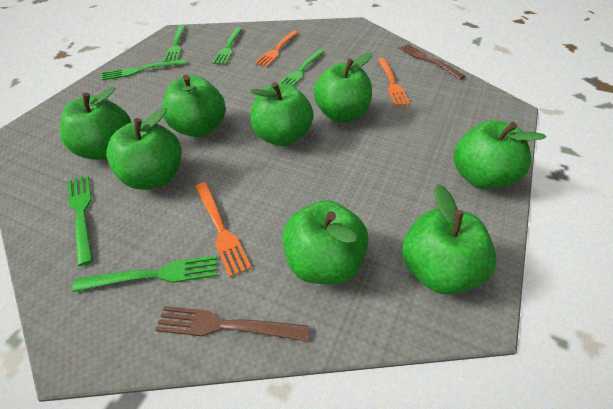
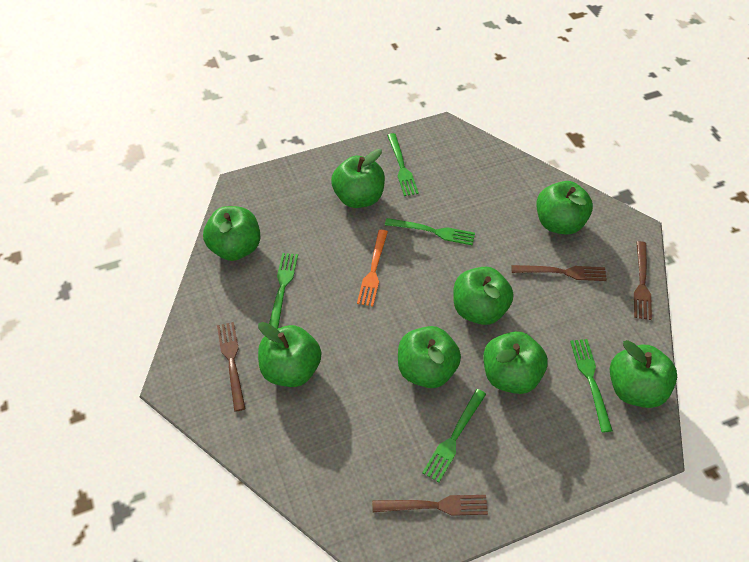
brown fork: [155,306,309,341] [399,44,465,79] = 2 -> [217,322,246,412] [372,495,488,516] [511,265,607,281] [634,241,652,320] = 4
green fork: [68,175,93,266] [72,255,217,292] [102,60,186,80] [163,25,186,62] [212,27,243,65] [278,50,325,86] = 6 -> [269,253,298,329] [385,218,475,245] [387,133,419,196] [422,389,486,482] [570,339,613,432] = 5
orange fork: [195,182,251,278] [255,30,299,67] [378,58,410,106] = 3 -> [357,230,388,306] = 1

